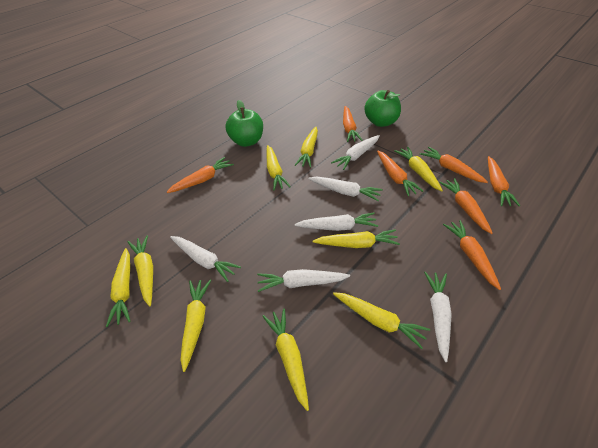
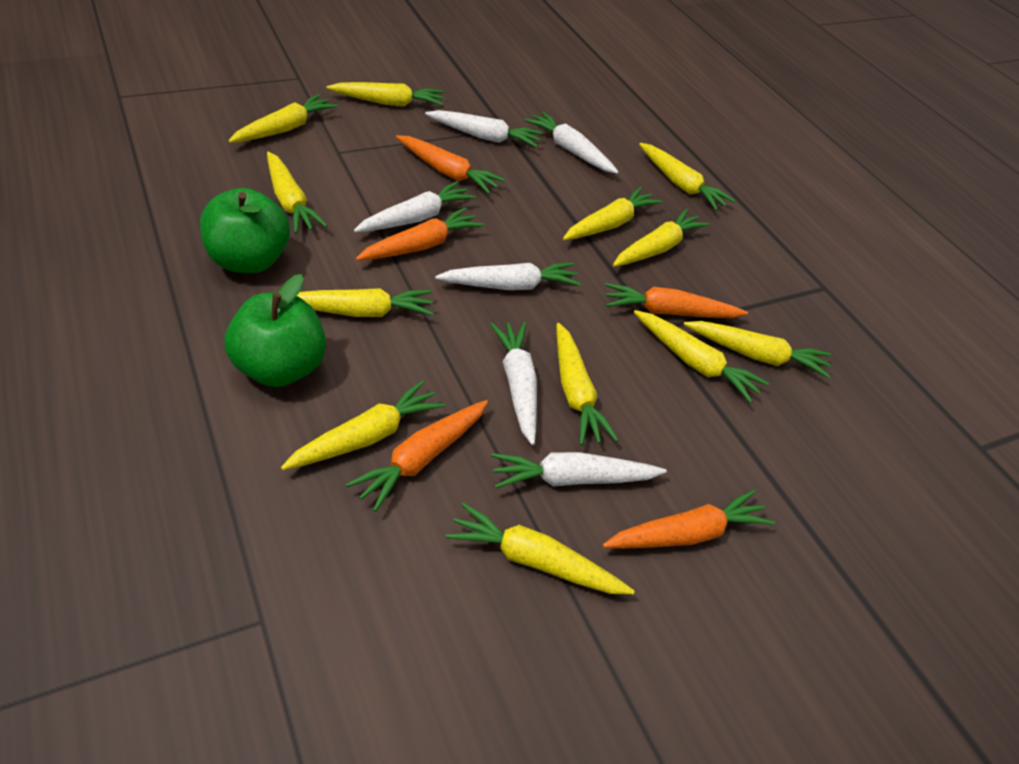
orange carrot: [167,157,234,193] [343,106,363,142] [377,151,423,196] [420,147,488,183] [439,178,493,234] [443,220,501,290] [488,156,520,206] = 7 -> [346,400,488,512] [356,207,484,261] [396,135,506,194] [602,490,775,549] [605,283,748,318] = 5
yellow carrot: [106,248,131,327] [128,235,153,306] [180,280,211,372] [262,308,309,411] [267,145,291,190] [295,127,318,168] [313,229,400,248] [333,292,430,349] [394,147,443,191] = 9 -> [228,94,338,143] [267,152,328,234] [281,380,445,470] [297,288,433,317] [326,82,444,107] [446,503,635,594] [557,323,618,445] [563,187,662,240] [613,209,710,267] [634,310,769,403] [639,143,735,210] [683,321,831,378] = 12

